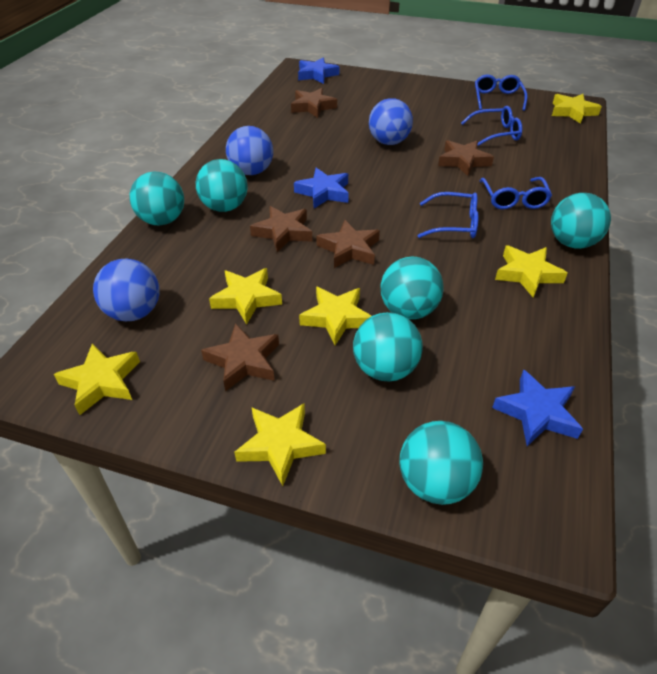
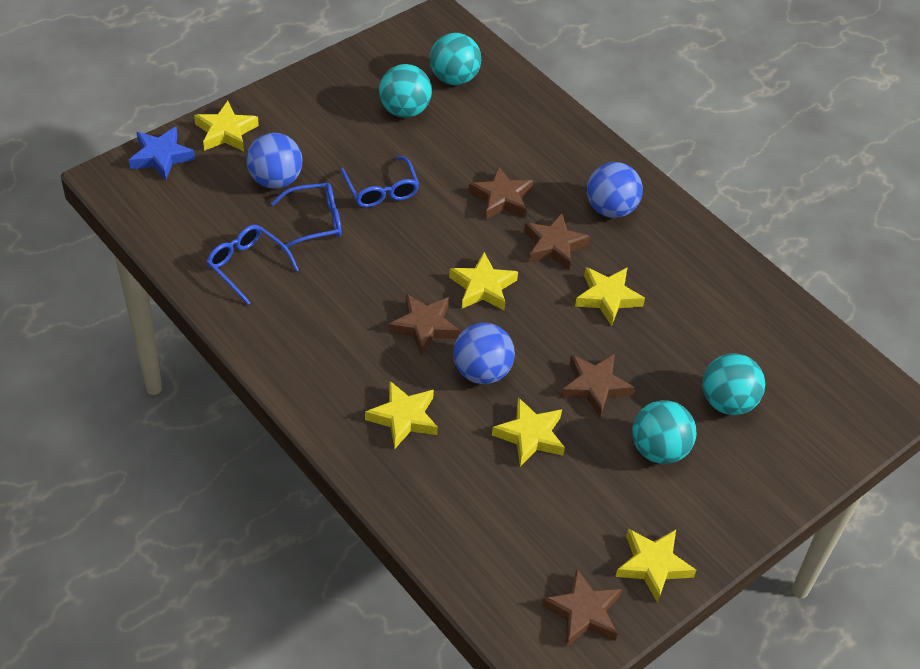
blue glasses: [417,192,479,238] [461,106,522,147] [475,74,527,111] [480,177,552,209] = 4 -> [207,225,299,305] [271,183,341,250] [340,156,419,208] = 3
blue star: [294,168,349,208] [298,57,339,84] [492,369,583,446] = 3 -> [129,127,195,180] = 1
turquoise ball: [130,172,184,225] [196,159,247,212] [353,312,423,382] [380,257,444,319] [399,421,483,505] [551,193,611,249] = 6 -> [379,64,432,118] [430,33,481,85] [632,400,696,464] [702,353,765,415] = 4

